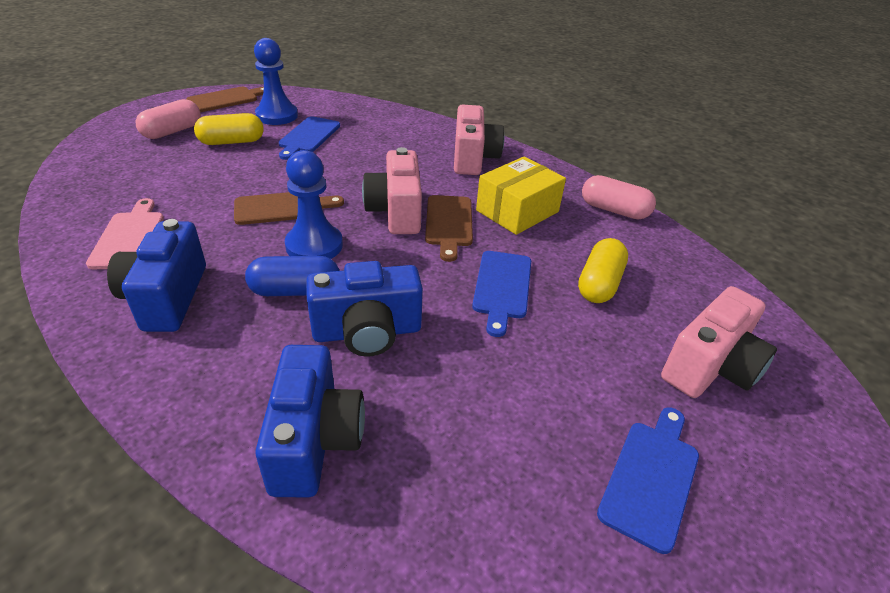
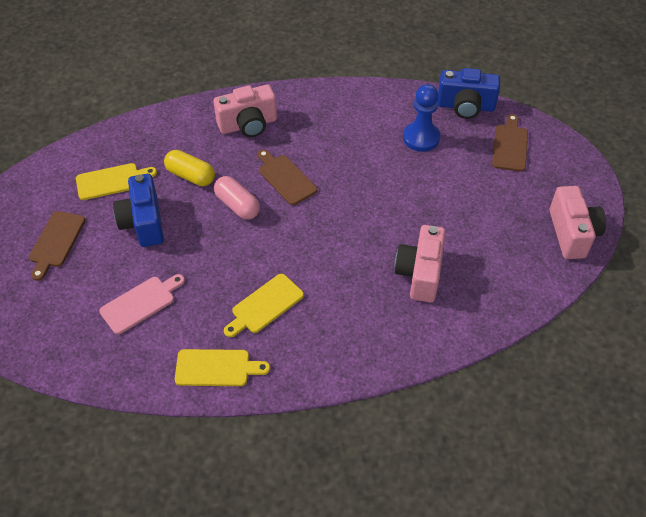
blue camera: [107,219,206,332] [255,345,365,498] [306,261,423,356] = 3 -> [113,174,164,247] [438,68,500,119] = 2
blue capsule: [245,256,340,296] = 1 -> none = 0
blue cutting board: [279,116,340,160] [472,251,531,337] [597,407,699,554] = 3 -> none = 0
blue pawn: [254,38,298,125] [285,150,343,259] = 2 -> [403,84,440,152] = 1
pink capsule: [135,99,201,139] [582,175,656,220] = 2 -> [214,176,260,220] = 1
yellow box: [476,157,566,235] = 1 -> none = 0
yellow capsule: [194,113,264,145] [578,238,628,303] = 2 -> [164,150,215,186] = 1
yellow cutting board: none = 0 -> [76,163,157,200] [175,349,270,386] [224,274,304,337] = 3

